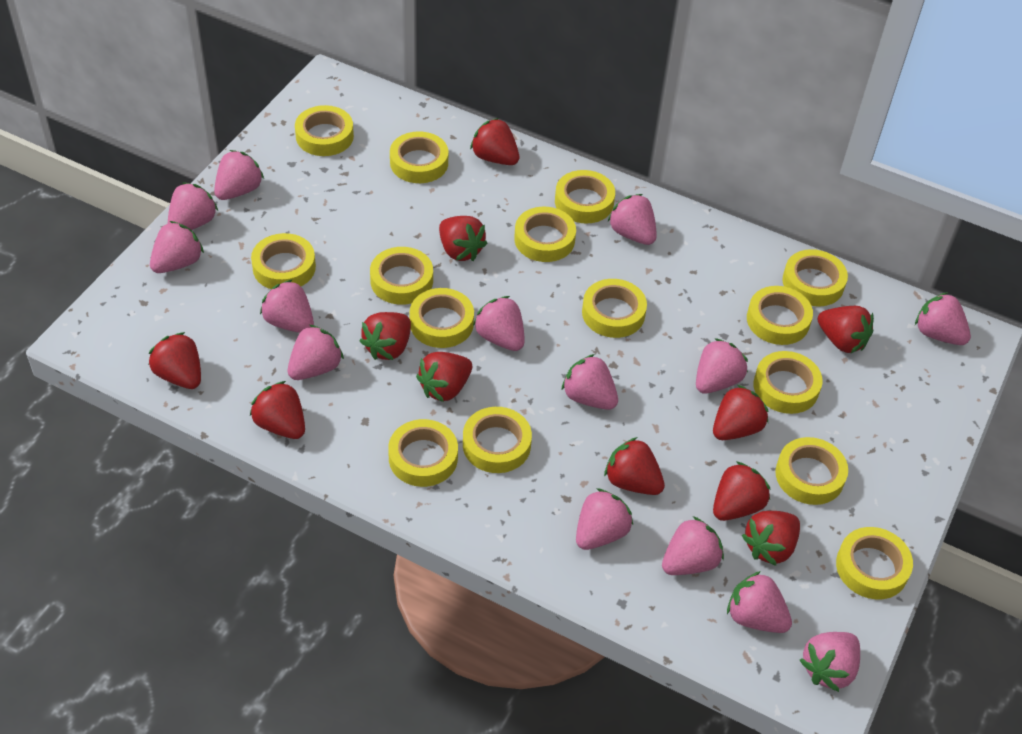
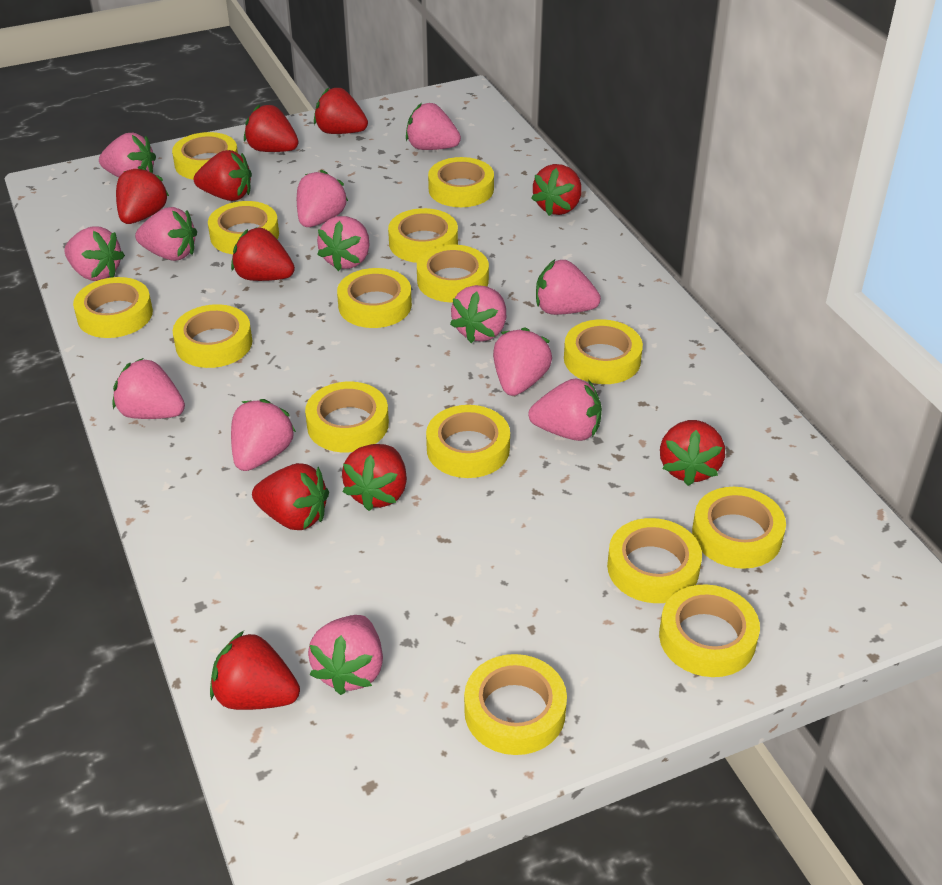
pink strawberry: [150,221,204,273] [168,182,218,230] [214,150,264,200] [260,279,314,333] [288,325,344,380] [473,296,525,351] [562,354,618,410] [576,488,633,550] [608,194,657,245] [662,516,724,575] [696,338,748,394] [727,571,792,633] [800,632,860,692] [915,292,971,345] = 14 -> [64,227,125,281] [99,133,156,177] [113,358,185,419] [135,207,197,261] [231,399,296,471] [297,170,348,227] [308,615,383,695] [317,216,370,271] [406,103,461,150] [450,285,506,343] [493,327,552,396] [529,379,602,441] [536,260,601,315] = 13
red strawberry: [148,332,201,389] [250,381,305,439] [360,312,411,360] [416,352,472,402] [439,216,488,261] [470,118,519,165] [604,437,665,495] [713,385,768,440] [713,461,770,521] [742,511,800,566] [818,306,874,354] = 11 -> [116,166,169,224] [194,150,252,201] [210,631,300,710] [231,228,295,281] [244,104,299,152] [252,463,329,530] [314,88,368,134] [342,444,407,511] [531,164,582,216] [660,420,725,486] = 10

